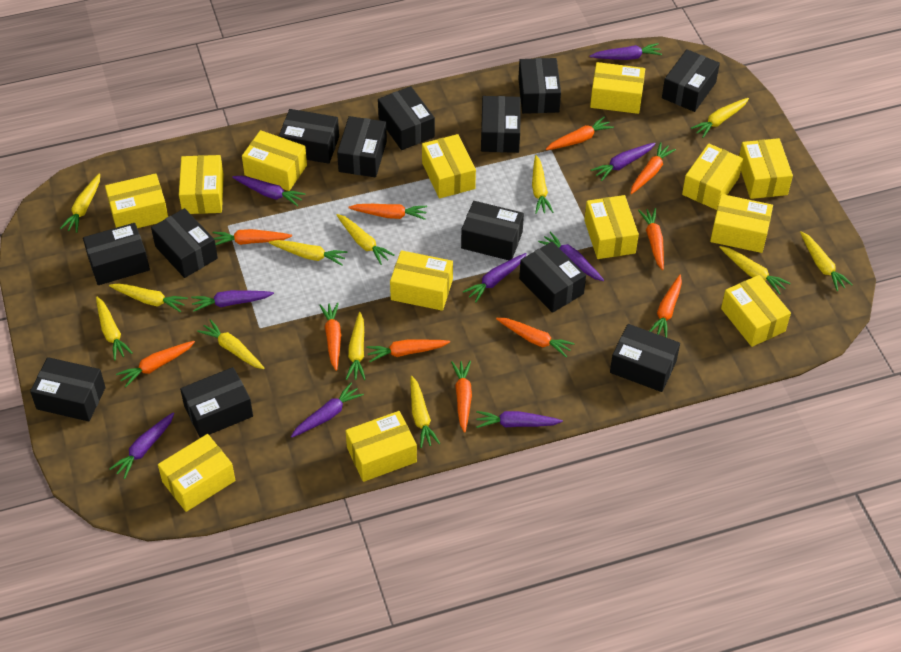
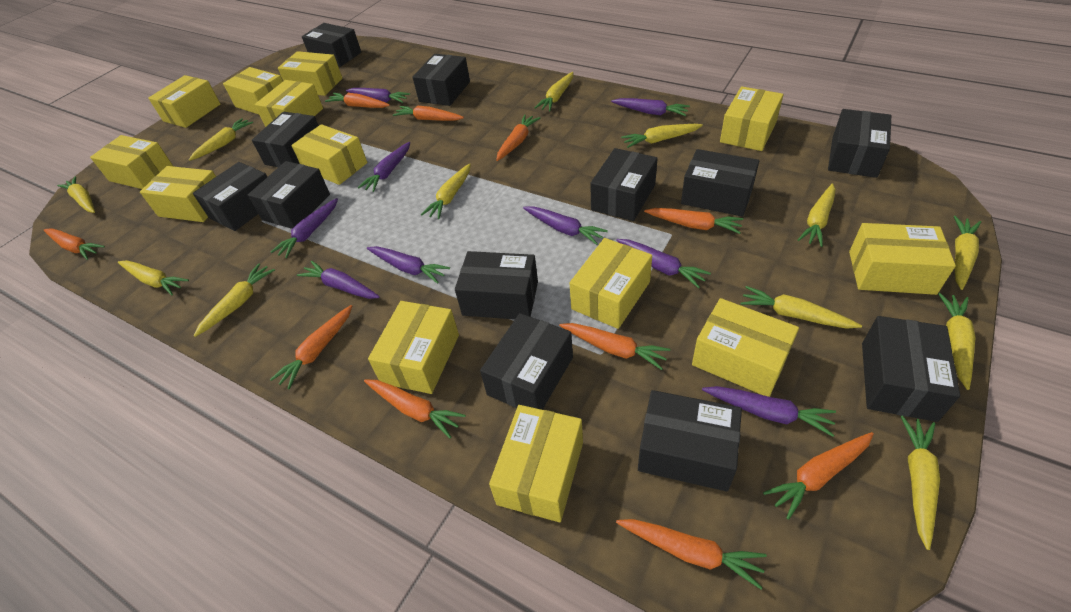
black box: [30,357,106,421] [83,223,150,285] [151,208,218,278] [180,367,253,438] [279,109,339,164] [337,116,387,177] [378,86,435,150] [461,201,524,260] [481,96,521,153] [518,58,561,114] [519,242,586,313] [610,324,680,392] [662,49,720,112] = 13 -> [193,162,267,231] [248,161,330,229] [252,112,319,167] [302,23,361,67] [412,54,470,106] [455,251,538,319] [480,313,573,410] [590,148,658,221] [638,390,742,492] [681,149,759,217] [828,109,891,178] [862,316,960,422] = 12
orange carrot: [116,341,195,387] [213,229,292,245] [319,302,341,371] [348,204,427,220] [366,340,450,362] [451,361,472,433] [496,318,575,357] [546,116,614,150] [631,142,676,194] [638,208,664,270] [650,275,682,338] = 11 -> [44,228,105,260] [270,305,352,389] [325,93,390,108] [364,380,466,438] [393,106,464,121] [496,115,540,161] [559,323,670,370] [616,519,767,589] [644,208,743,234] [763,432,874,520] = 10

